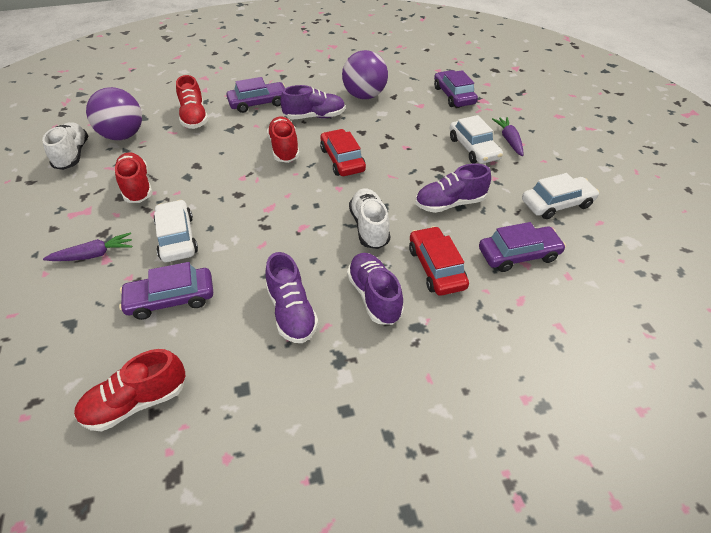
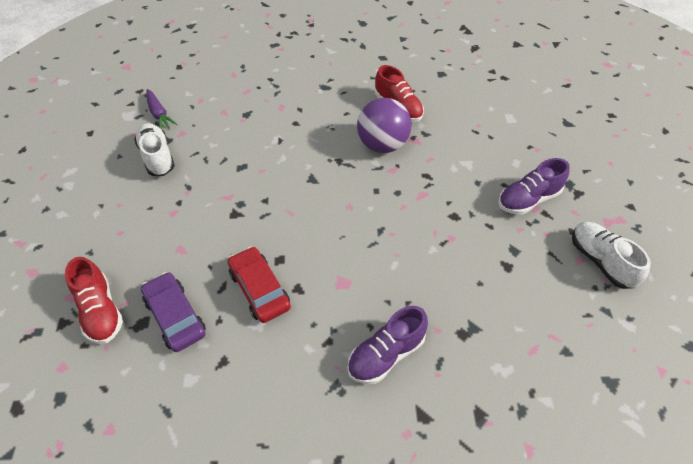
purple ball: [86,87,142,140] [342,50,388,99] = 2 -> [357,98,412,153] = 1
purple car: [119,262,213,320] [227,77,285,113] [434,70,478,107] [479,222,566,272] = 4 -> [141,272,206,352] = 1
purple carrot: [43,232,132,261] [492,117,523,156] = 2 -> [146,89,177,129] = 1
purple shoe: [265,252,319,343] [280,85,345,119] [347,253,404,325] [415,163,491,213] = 4 -> [347,306,428,384] [498,158,570,215] = 2
red car: [320,129,366,176] [409,226,469,296] = 2 -> [227,247,291,323] = 1
red shoe: [74,349,185,431] [114,152,152,203] [176,75,208,129] [267,117,300,163] = 4 -> [65,257,123,344] [375,65,424,122] = 2
white car: [153,200,198,262] [450,115,503,164] [522,173,599,219] = 3 -> none = 0

